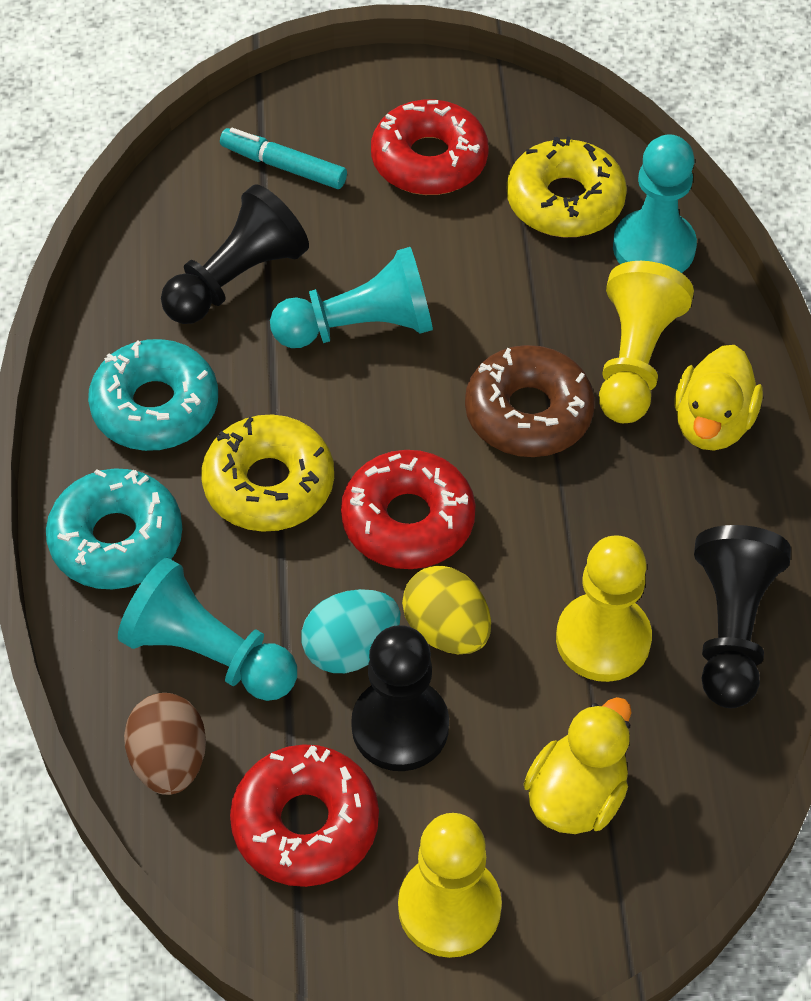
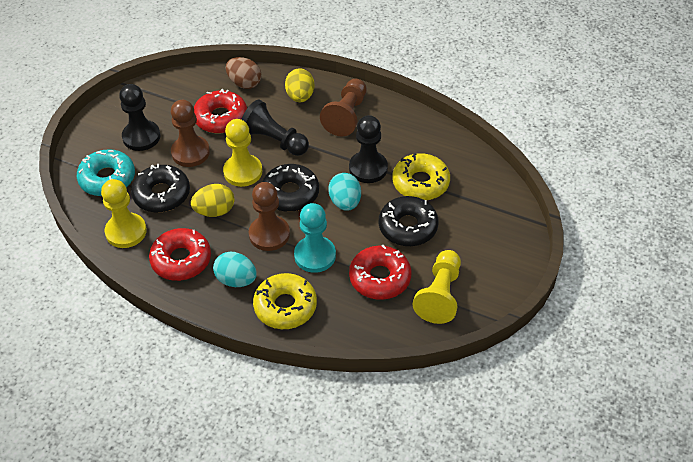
black donut: none = 0 -> [131,164,190,213] [262,164,319,212] [379,196,438,246] = 3
brown donut: [465,345,595,457] = 1 -> none = 0
brown pawn: none = 0 -> [171,100,210,167] [249,182,290,251] [320,79,367,136] = 3
turquoise donut: [46,468,183,589] [88,339,218,451] = 2 -> [77,149,135,196] = 1
turquoise egg: [301,589,400,673] = 1 -> [213,252,257,287] [328,173,361,211] = 2
turquoise marker: [220,128,347,189] = 1 -> none = 0
turquoise pawn: [118,558,297,701] [270,247,433,348] [613,134,697,273] = 3 -> [294,203,336,273] = 1
yellow duck: [524,697,632,834] [675,345,763,451] = 2 -> none = 0
yellow egg: [402,566,491,654] = 1 -> [191,184,234,217] [285,68,315,102] = 2

